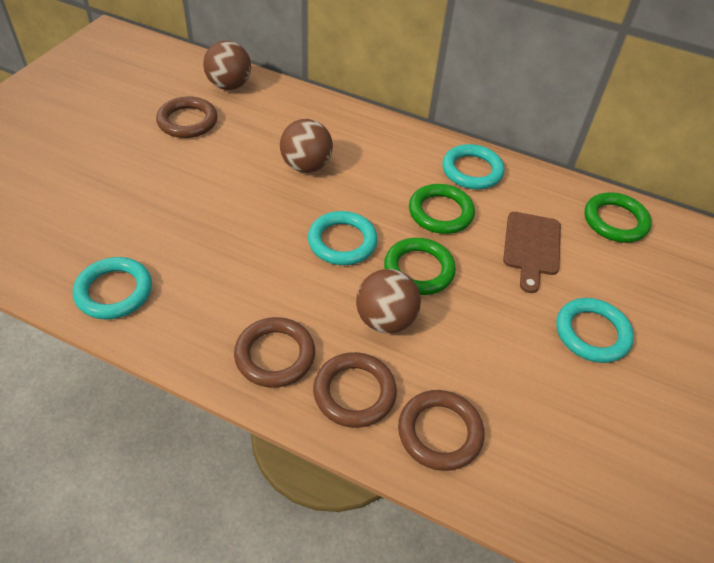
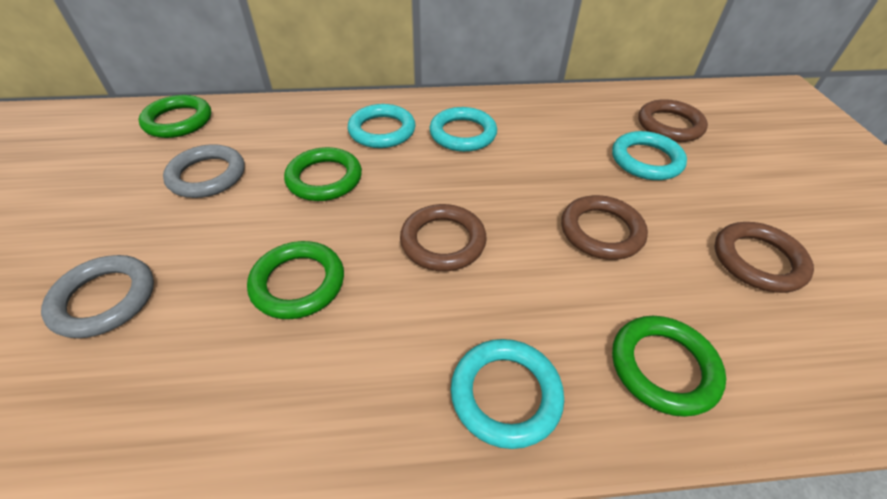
brown ball: [203,41,251,90] [280,119,333,173] [356,269,421,333] = 3 -> none = 0
brown cutting board: [503,212,561,293] = 1 -> none = 0
green ring: [384,238,456,295] [409,184,475,234] [584,192,652,243] = 3 -> [138,95,211,138] [247,241,344,319] [284,147,362,201] [612,316,726,417] = 4
grey ring: none = 0 -> [41,255,154,338] [163,144,245,198] = 2

